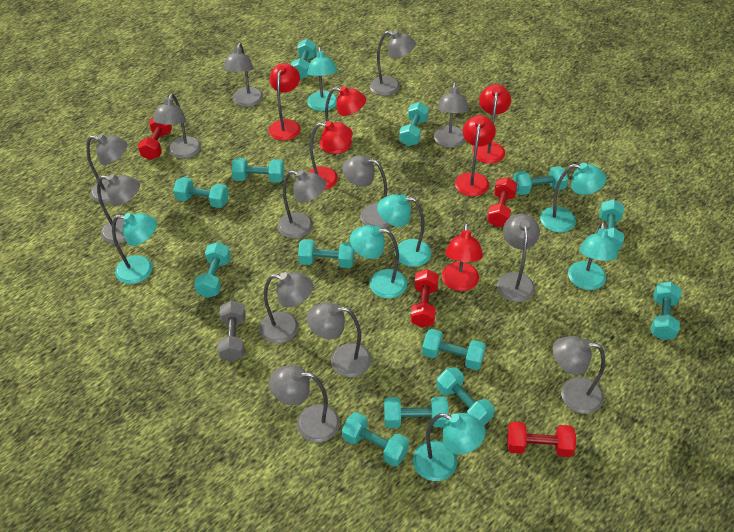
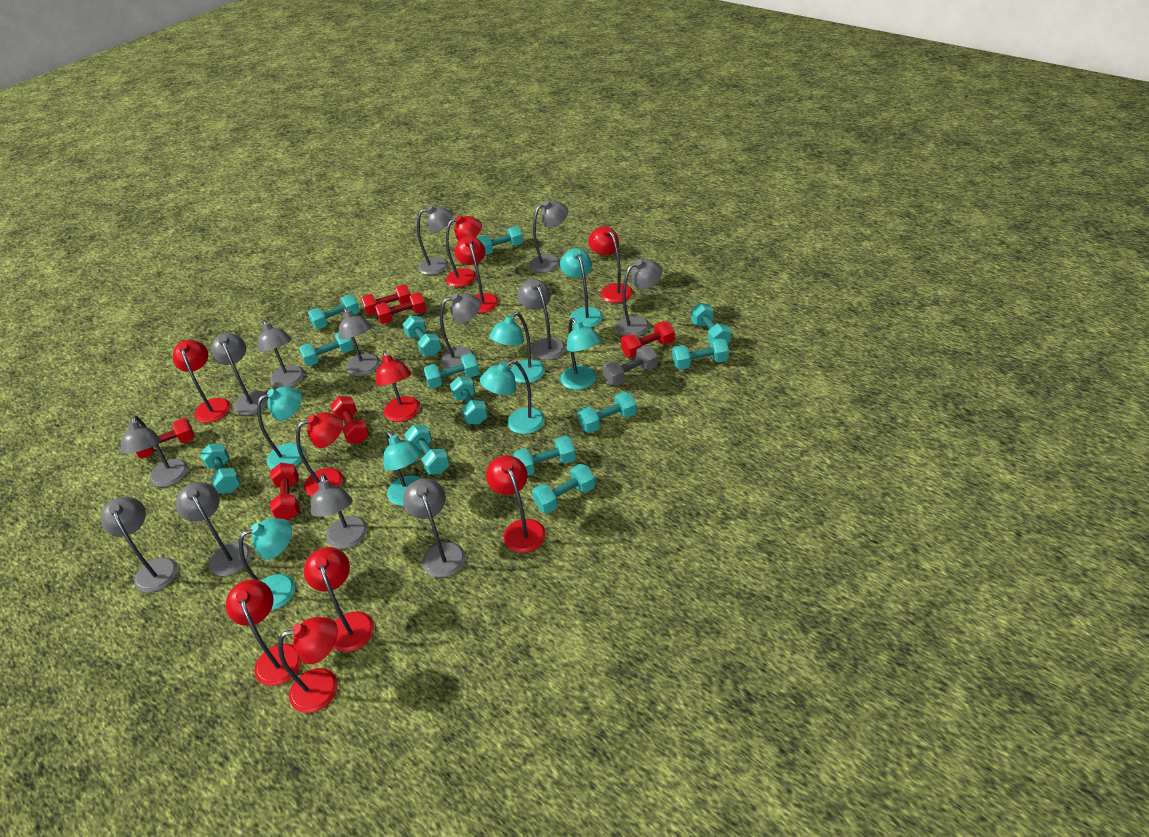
red dumbbell: [138,117,172,160] [411,269,439,327] [487,177,517,227] [507,422,576,457] = 4 -> [136,418,195,459] [270,463,300,520] [330,396,370,444] [361,284,410,315] [375,292,426,324] [621,321,675,358] = 6
red lamp: [269,63,301,141] [308,121,353,190] [319,86,366,154] [442,223,483,291] [455,115,496,196] [472,84,511,164] = 6 -> [173,340,231,423] [226,579,302,686] [278,617,338,713] [296,413,343,497] [304,547,374,652] [376,351,420,422] [446,215,482,287] [454,236,499,313] [486,455,546,553] [588,226,633,303] = 10

